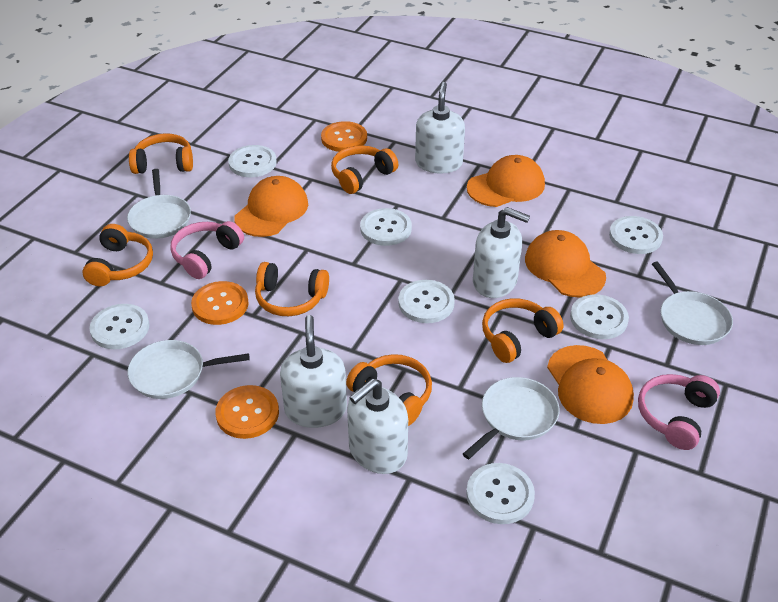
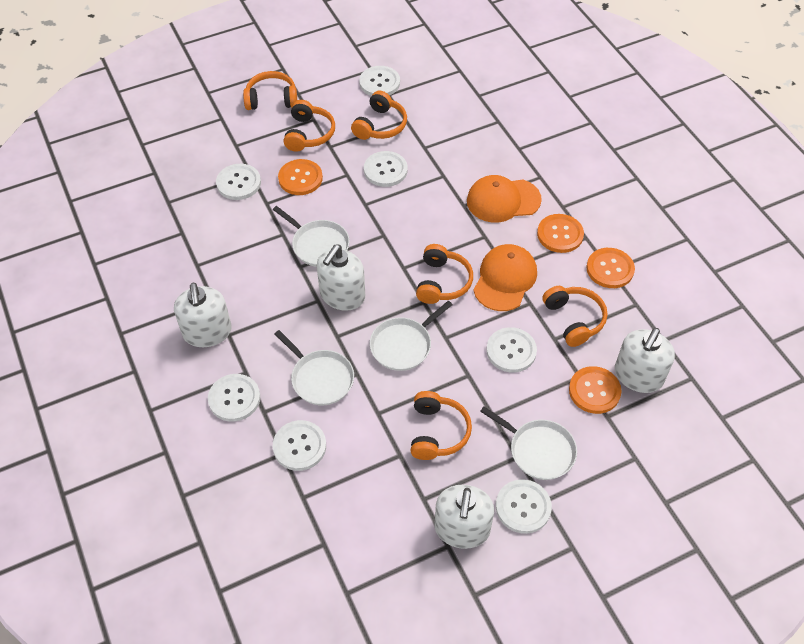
orange button: [191,281,249,325] [215,385,279,439] [321,121,367,152] = 3 -> [278,159,323,195] [537,214,584,253] [569,366,622,414] [586,248,635,288] = 4
orange cap: [234,176,308,237] [467,155,545,207] [525,230,606,297] [547,345,634,424] = 4 -> [467,175,542,223] [473,244,537,311] = 2
pink headphones: [170,221,244,279] [638,374,720,450] = 2 -> none = 0

